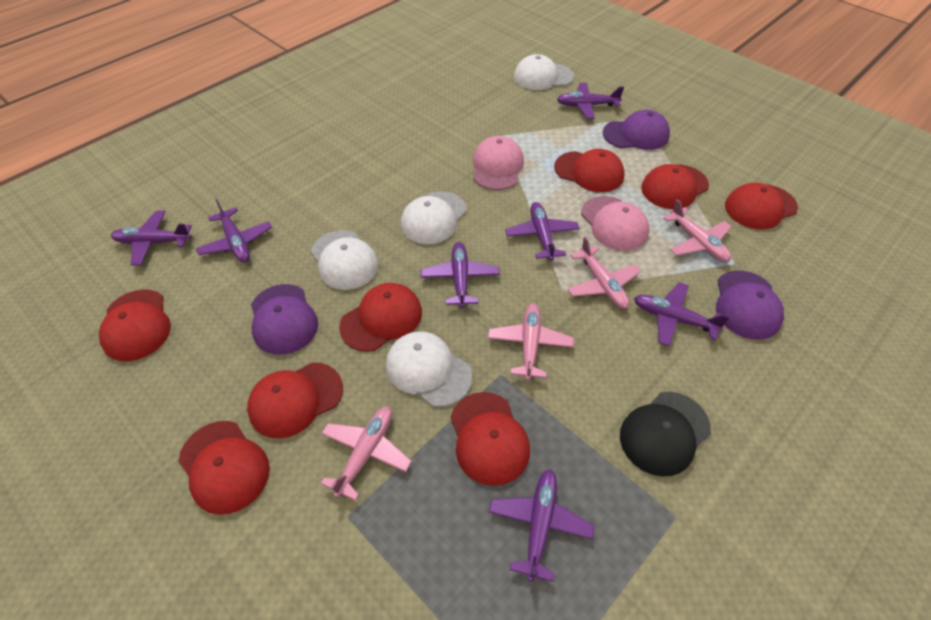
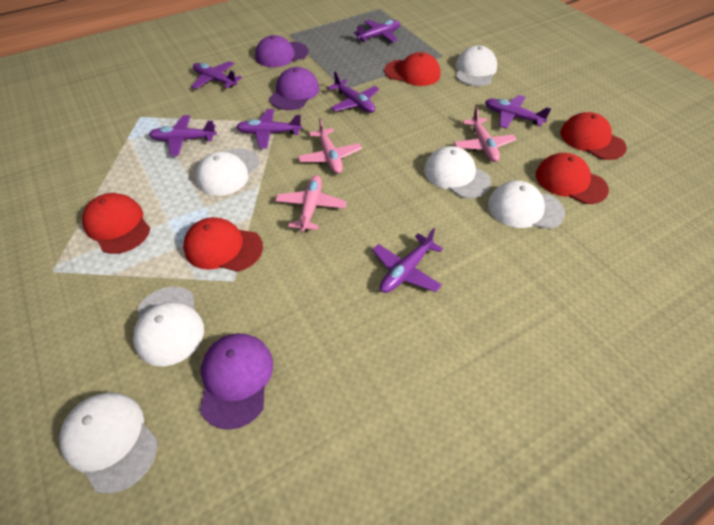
black cap: [620,392,711,477] = 1 -> none = 0
pink cap: [473,136,524,190] [581,196,649,251] = 2 -> none = 0
pink plane: [321,406,412,501] [488,303,574,380] [568,236,641,309] [663,199,731,262] = 4 -> [275,175,347,232] [298,118,362,174] [454,107,516,162] = 3
red cap: [99,289,171,361] [179,421,270,515] [247,362,343,438] [339,283,422,352] [450,392,530,486] [554,149,625,192] [641,164,709,209] [725,183,798,230] = 8 -> [82,193,150,254] [183,217,263,272] [384,52,440,86] [536,153,609,204] [560,112,627,160] = 5
white cap: [311,230,379,290] [386,332,472,407] [401,191,467,244] [514,54,574,90] = 4 -> [59,393,158,494] [133,286,204,366] [195,148,259,196] [424,146,491,198] [456,45,497,86] [488,180,565,229] = 6

